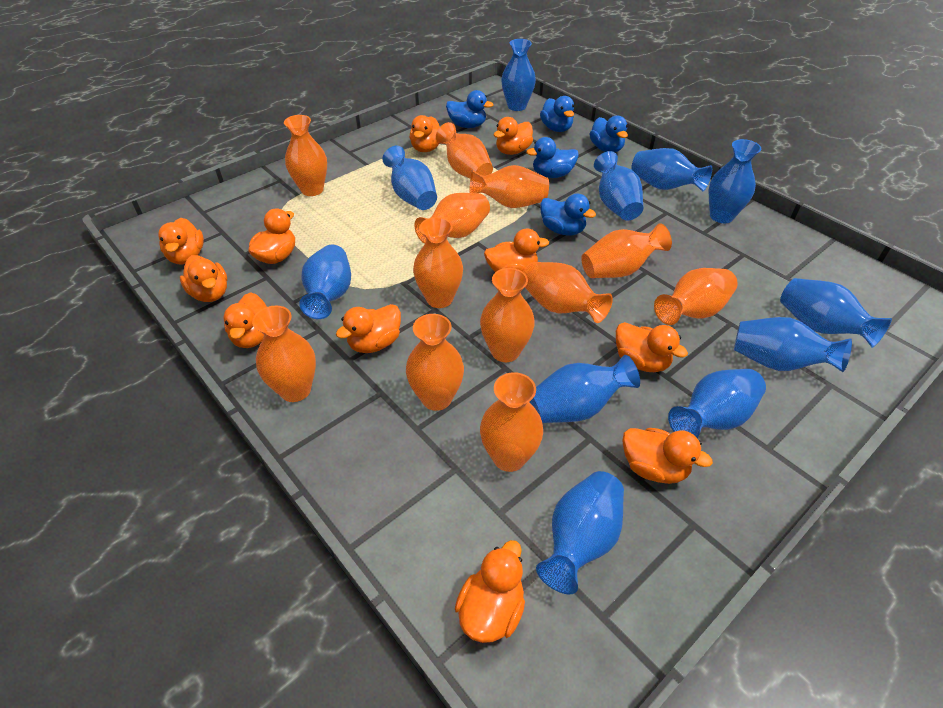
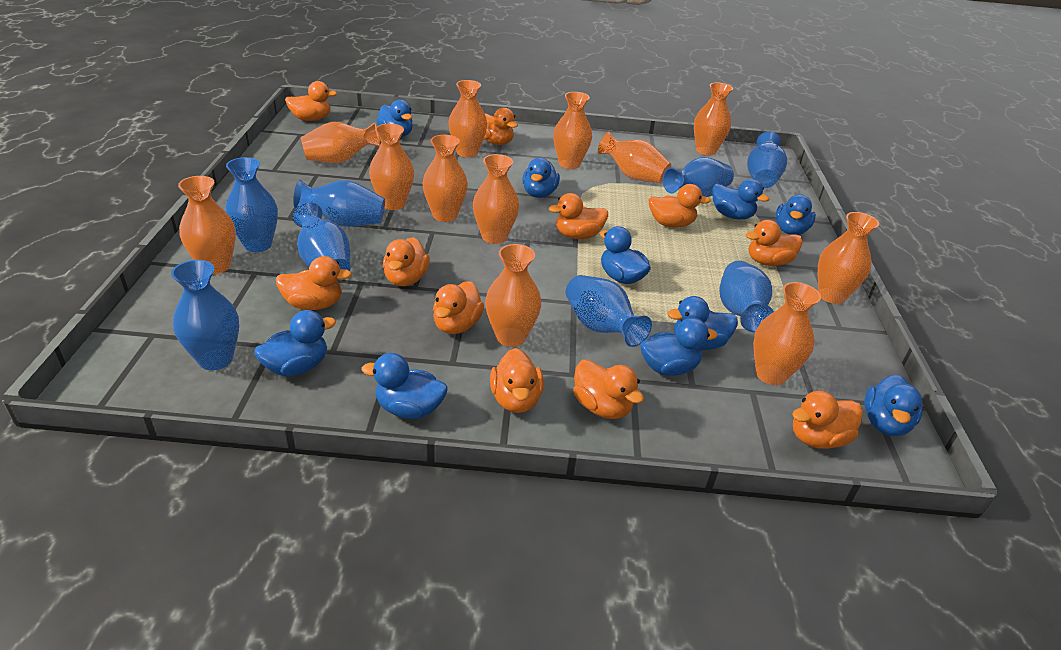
blue duck: [446,90,493,128] [526,137,579,178] [540,96,574,132] [540,193,596,236] [589,116,628,152] = 5 -> [255,310,336,376] [361,353,447,419] [376,99,413,137] [522,158,560,198] [600,226,651,284] [640,318,718,376] [667,296,738,350] [712,179,770,220] [775,194,816,235] [864,375,923,436] = 10
blue vase: [299,245,351,319] [382,146,437,210] [501,39,536,111] [530,355,640,423] [536,471,624,594] [594,151,643,221] [631,148,712,191] [668,369,766,438] [709,139,761,223] [734,317,852,372] [780,278,892,348] = 11 -> [171,260,239,370] [225,157,278,252] [293,180,385,227] [293,203,351,280] [566,275,652,347] [663,157,734,197] [720,261,774,332] [747,132,787,188] = 8

